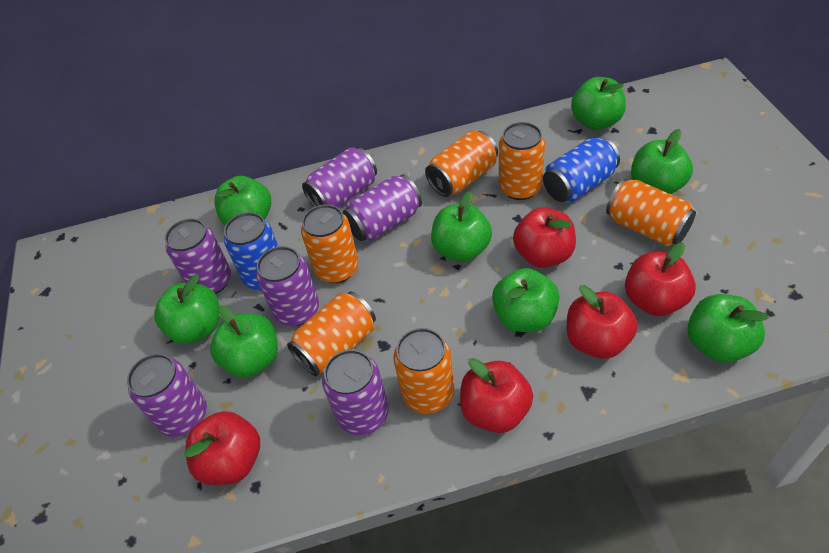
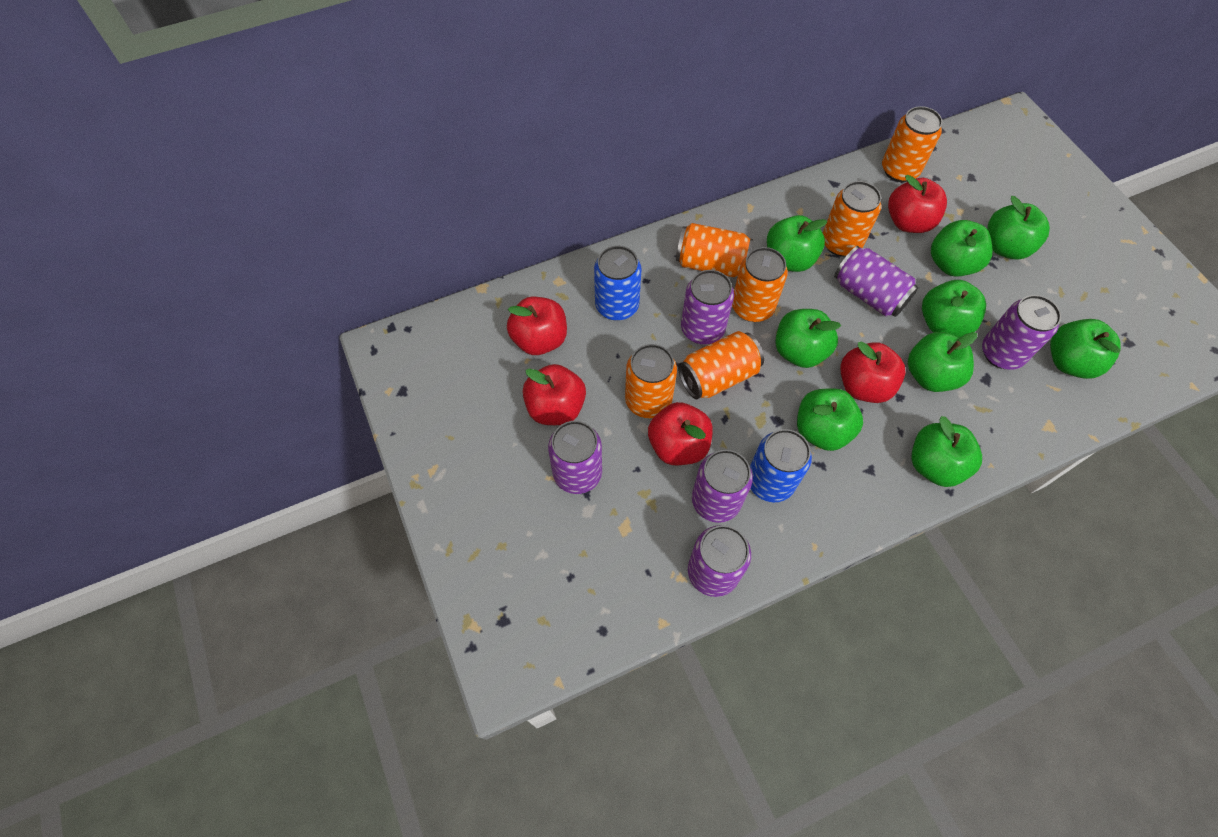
green apple: [154,275,219,344] [210,305,278,378] [215,176,271,225] [431,191,492,262] [492,268,560,332] [571,77,626,130] [631,129,693,194] [687,294,769,363] = 8 -> [767,215,827,272] [775,309,841,368] [797,388,863,451] [908,332,977,392] [911,416,982,487] [922,280,986,337] [931,220,992,277] [987,196,1050,259] [1050,319,1121,379] = 9

